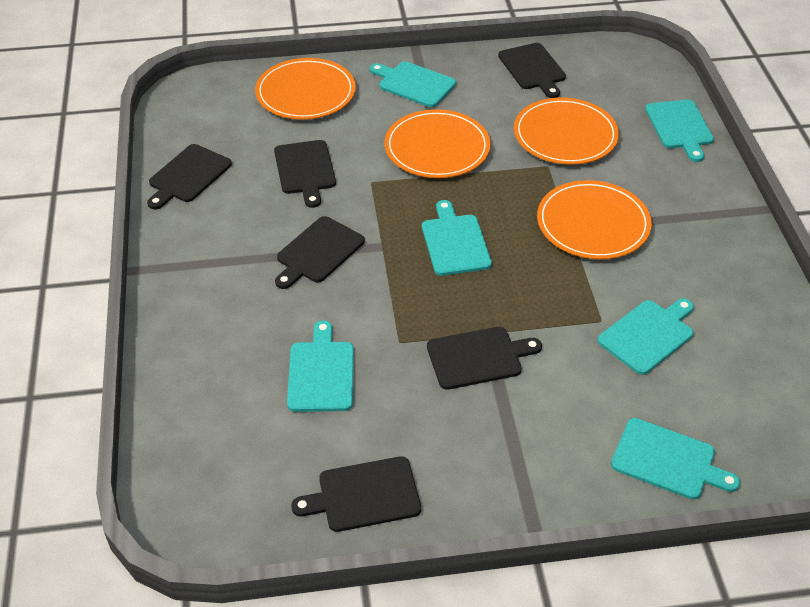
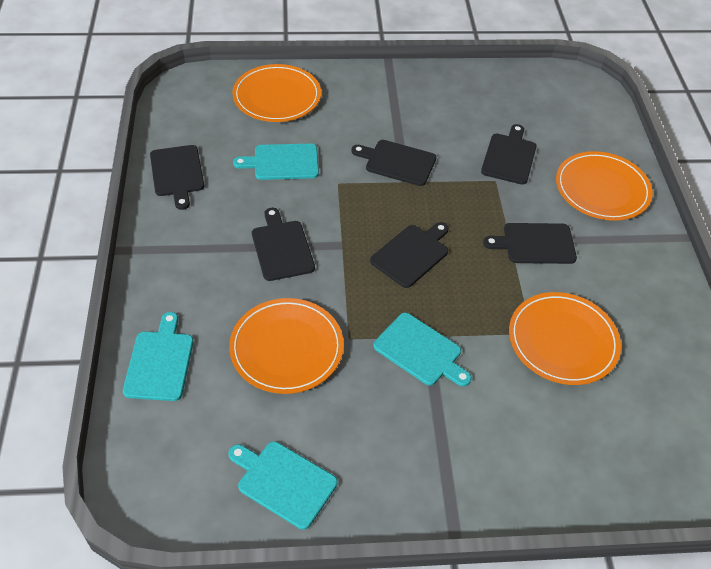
turquoise cutting board: [287,320,354,412] [370,61,456,107] [422,200,492,276] [598,298,694,375] [611,418,740,500] [645,99,714,162] = 6 -> [123,312,193,401] [228,441,338,530] [233,144,319,180] [373,313,471,387] = 4

